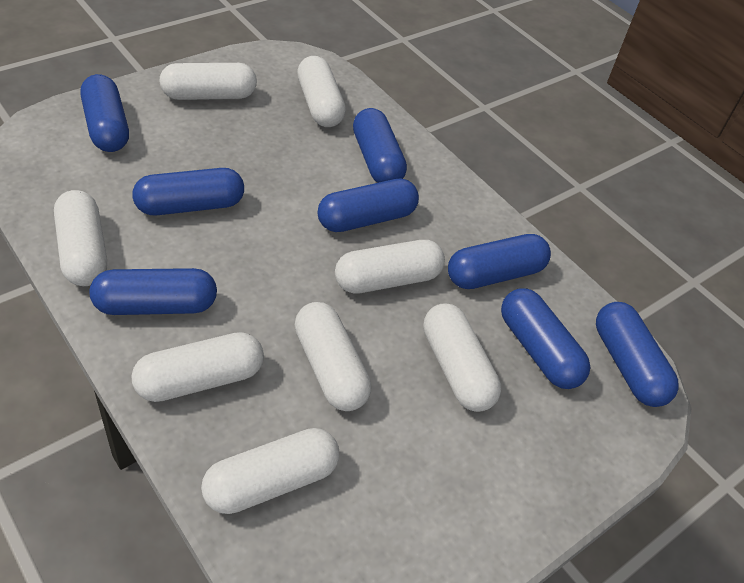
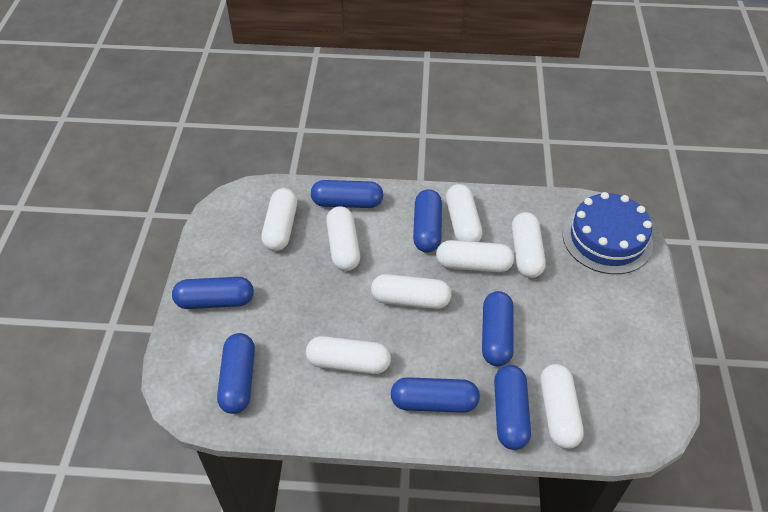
blue cake: none = 0 -> [563,192,653,274] = 1
blue capsule: [81,74,129,152] [90,268,217,315] [133,168,244,216] [318,178,419,232] [353,108,407,183] [448,234,551,289] [501,288,590,389] [596,302,679,407] = 8 -> [172,277,254,309] [217,333,255,414] [311,180,383,208] [391,377,480,413] [413,189,442,252] [482,291,514,366] [494,365,531,450] = 7

